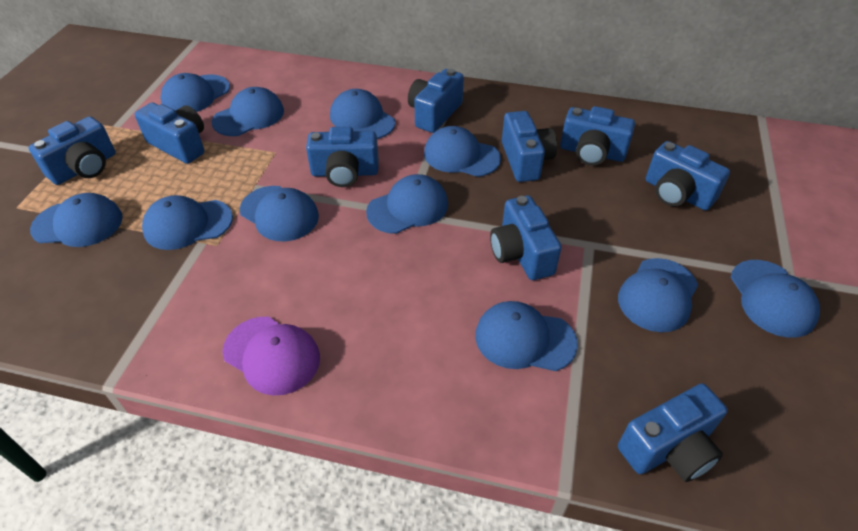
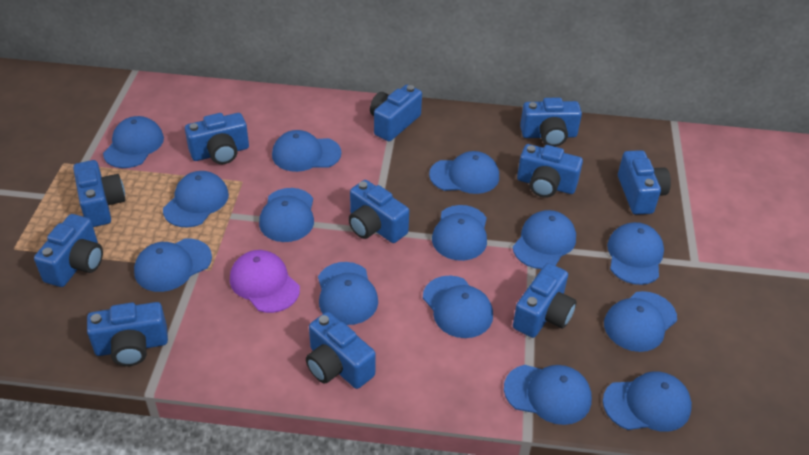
blue camera: [29,116,116,185] [135,102,204,164] [306,127,379,187] [408,68,464,133] [490,195,562,280] [502,111,557,182] [560,106,635,166] [618,384,727,482] [646,141,730,210] = 9 -> [34,214,103,287] [73,160,126,227] [87,302,168,366] [185,113,249,164] [306,312,376,389] [348,180,409,243] [370,85,422,141] [513,263,577,338] [517,144,583,198] [520,98,582,147] [618,150,671,215] = 11
blue cap: [30,193,123,247] [142,195,233,250] [161,73,230,112] [212,87,284,136] [240,186,319,241] [330,89,395,139] [366,174,448,234] [424,126,501,177] [475,301,578,371] [618,258,698,332] [730,260,820,338] = 11 -> [103,116,164,168] [134,239,212,292] [163,171,229,227] [259,188,314,242] [272,130,342,172] [318,262,378,325] [423,276,493,338] [429,151,499,194] [432,205,487,261] [504,365,592,425] [513,210,576,269] [603,371,692,432] [604,291,677,352] [607,222,664,285] = 14

